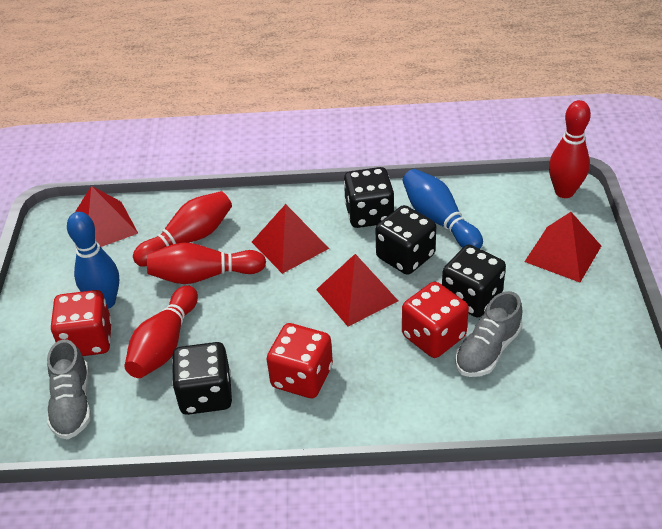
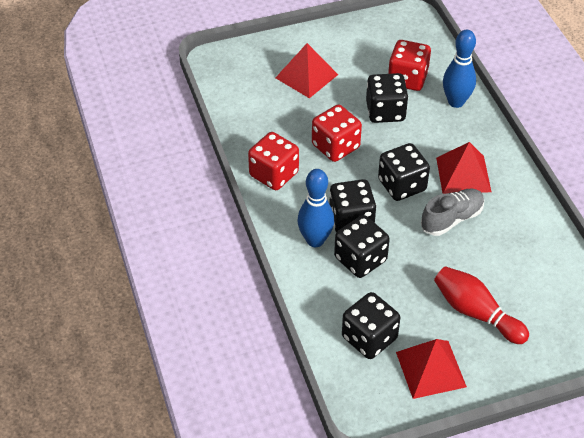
black dice: [172,342,232,415] [344,167,394,228] [376,205,436,275] [442,245,506,317] = 4 -> [329,179,376,232] [334,215,390,278] [342,292,400,359] [366,73,408,123] [378,143,430,201] = 5
grey shoe: [47,339,91,440] [455,291,522,377] = 2 -> [421,188,484,236] = 1
red bowling pin: [124,285,198,378] [133,191,232,267] [147,243,266,284] [549,100,591,198] = 4 -> [434,266,529,344] = 1
red pyramid: [75,186,138,247] [252,204,330,274] [316,254,398,327] [525,212,601,282] = 4 -> [275,43,338,98] [396,339,467,399] [436,142,491,194] = 3

